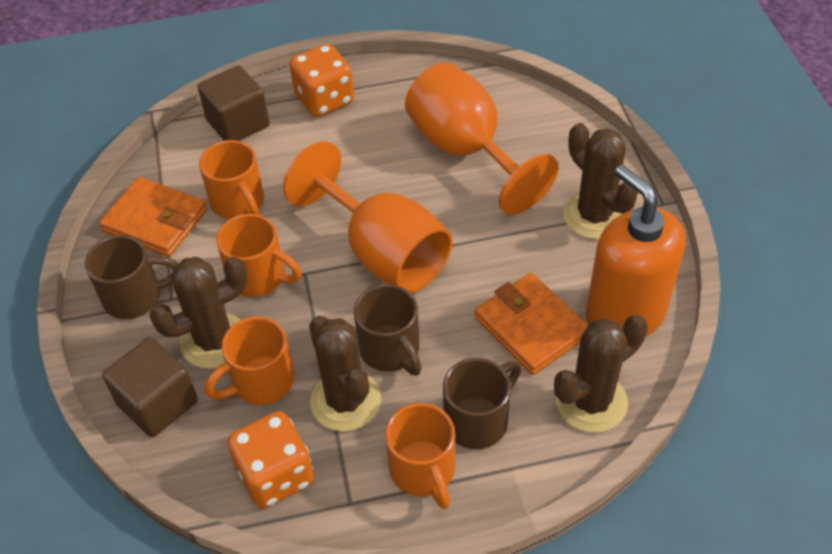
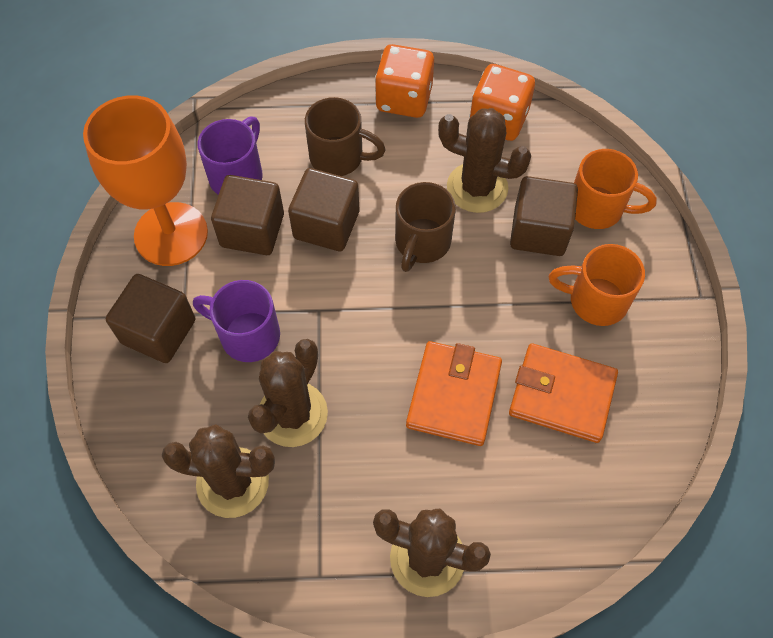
brown cube: [102,337,198,437] [197,65,270,141] = 2 -> [106,274,195,363] [211,175,284,255] [288,168,359,251] [510,176,578,256] = 4
brown mug: [85,235,178,319] [354,284,422,376] [443,358,521,449] = 3 -> [305,97,386,176] [395,182,456,272] = 2
orange goblet: [283,141,453,293] [405,62,559,215] = 2 -> [83,96,208,266] = 1
orange mug: [199,140,264,219] [205,316,295,405] [216,214,302,297] [385,403,455,509] = 4 -> [549,244,645,326] [574,149,657,229] = 2
orange soap dispenser: [586,165,686,337] = 1 -> none = 0
purple mug: none = 0 -> [193,280,280,362] [198,116,263,195] = 2

